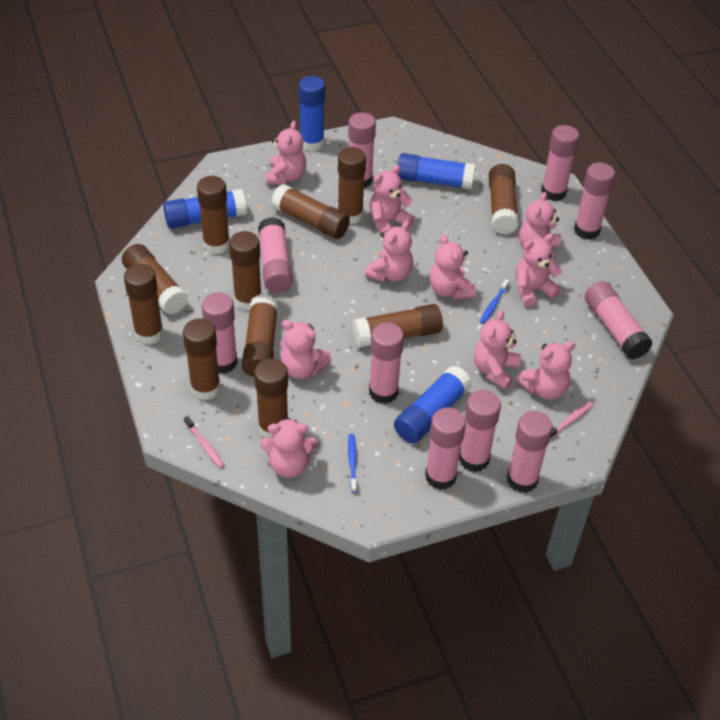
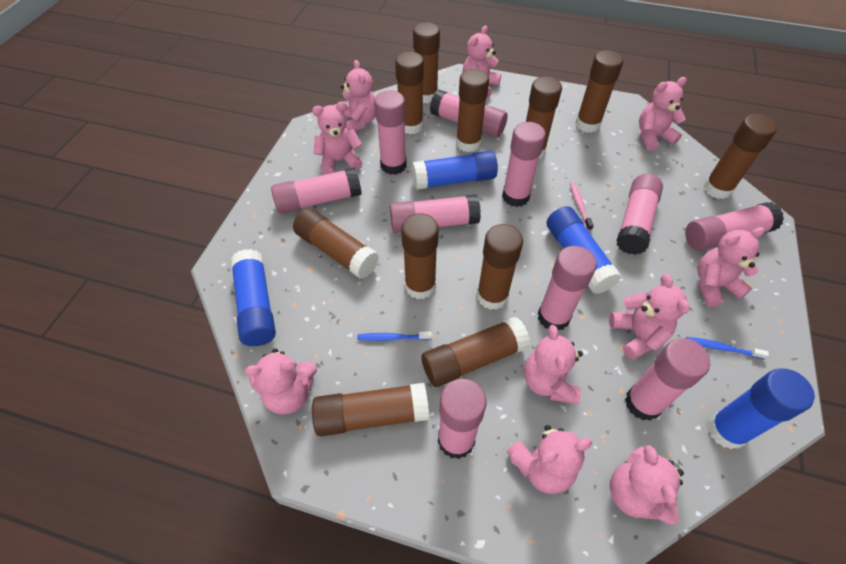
pink toothbrush: [184,416,224,468] [550,401,594,439] = 2 -> [570,183,594,231] = 1

